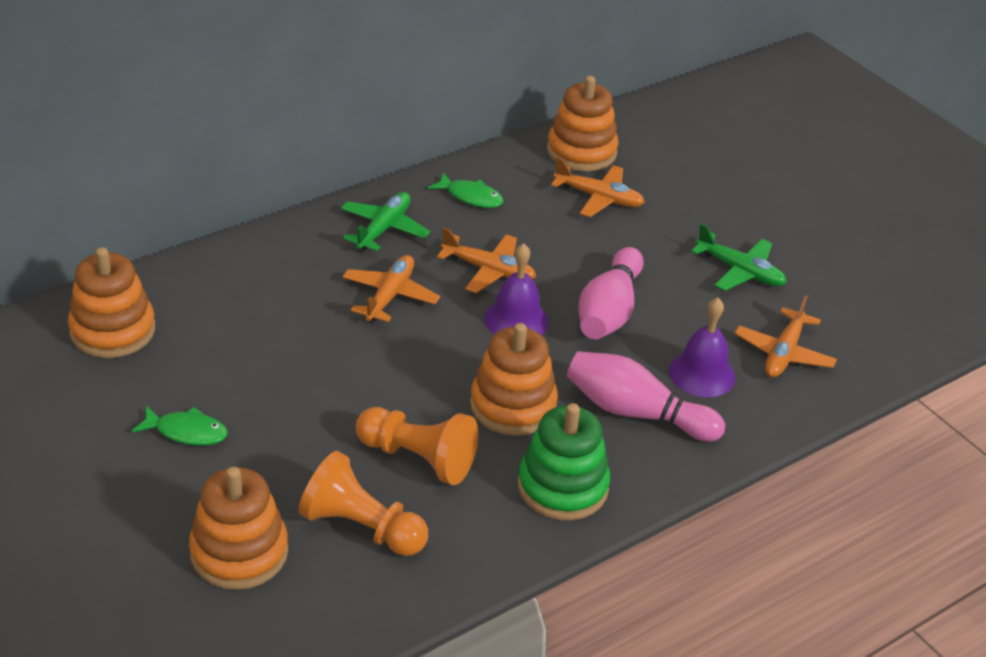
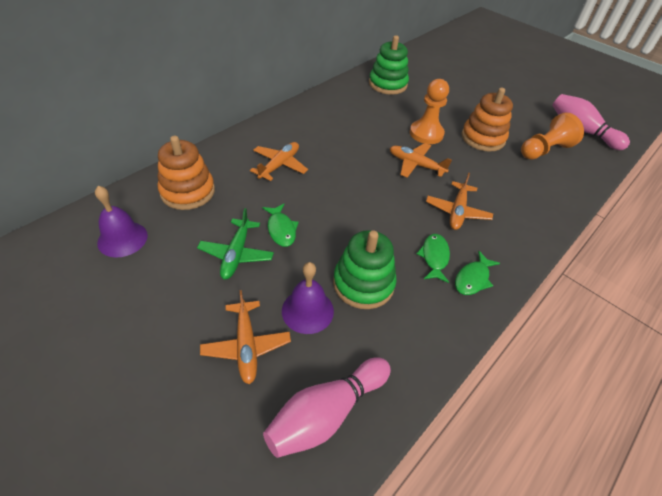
green fish: [132,406,228,446] [428,173,504,208] = 2 -> [263,203,299,247] [417,234,450,283] [455,251,500,295] = 3
green plane: [341,192,430,251] [691,224,787,291] = 2 -> [197,208,274,279] = 1
green stacking toy: [518,403,610,520] = 1 -> [333,230,397,309] [369,35,409,95] = 2
orange stacking toy: [68,247,155,358] [189,467,288,590] [470,323,558,436] [547,76,618,171] = 4 -> [158,136,215,210] [461,88,513,152] = 2

